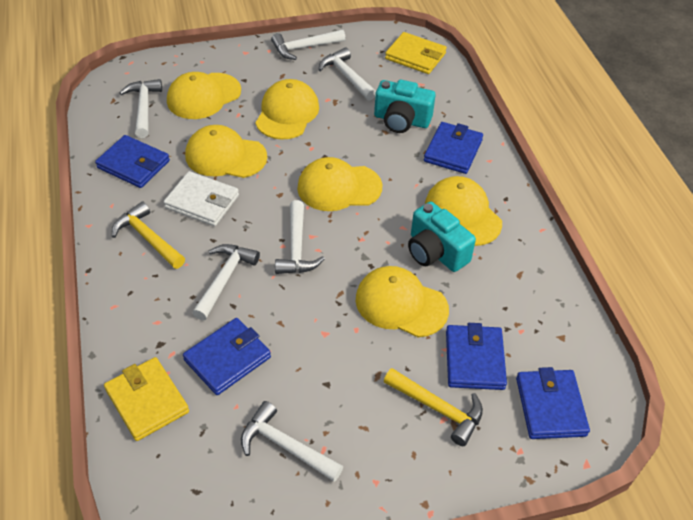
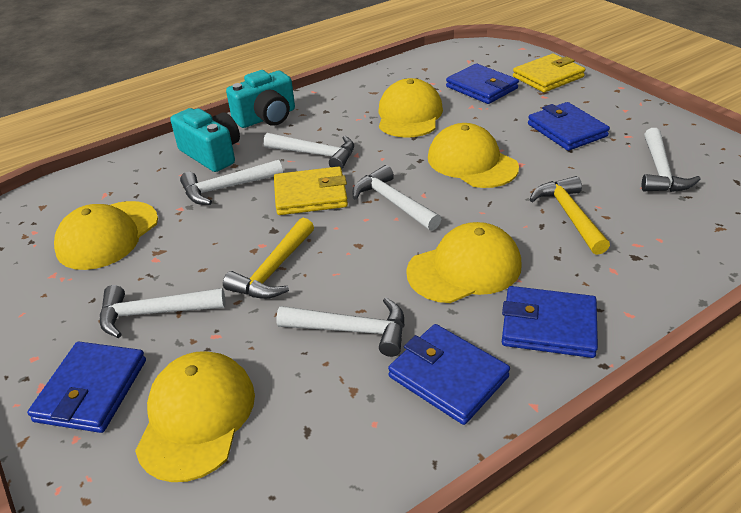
white wallet: [164,171,239,226] = 1 -> none = 0
yellow cap: [167,72,241,119] [185,125,267,178] [255,79,319,140] [297,157,382,211] [356,266,449,337] [425,176,502,246] = 6 -> [54,201,158,270] [135,351,255,482] [379,78,443,138] [406,222,522,303] [428,123,519,188] = 5

